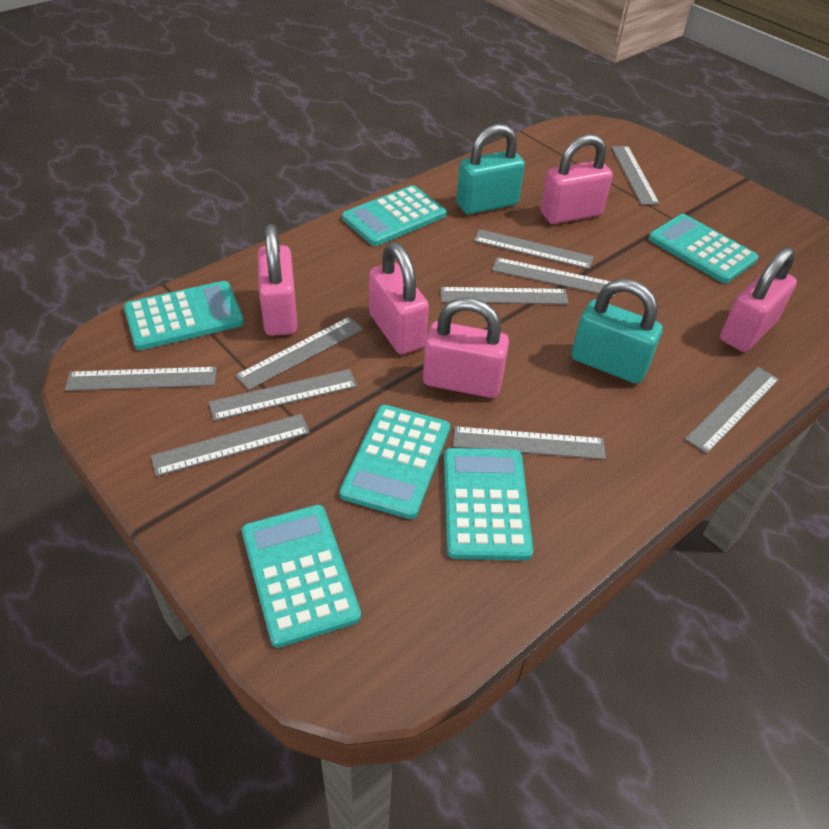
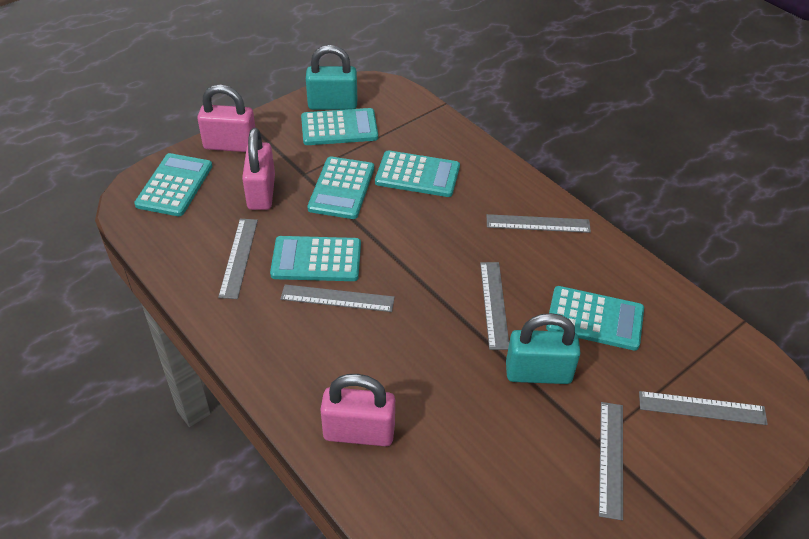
grey ruler: [65,367,217,391] [151,414,310,477] [209,369,357,421] [235,317,363,390] [440,287,569,304] [453,426,606,459] [473,229,594,269] [492,257,615,297] [611,146,660,205] [685,367,779,454] = 10 -> [218,219,258,299] [280,284,395,312] [480,262,509,350] [487,214,591,233] [599,402,623,521] [639,391,768,425] = 6
pink padlock: [257,224,298,336] [369,242,429,354] [423,297,509,398] [540,134,613,224] [720,247,797,352] = 5 -> [197,85,255,152] [242,128,275,210] [320,374,395,446] = 3

